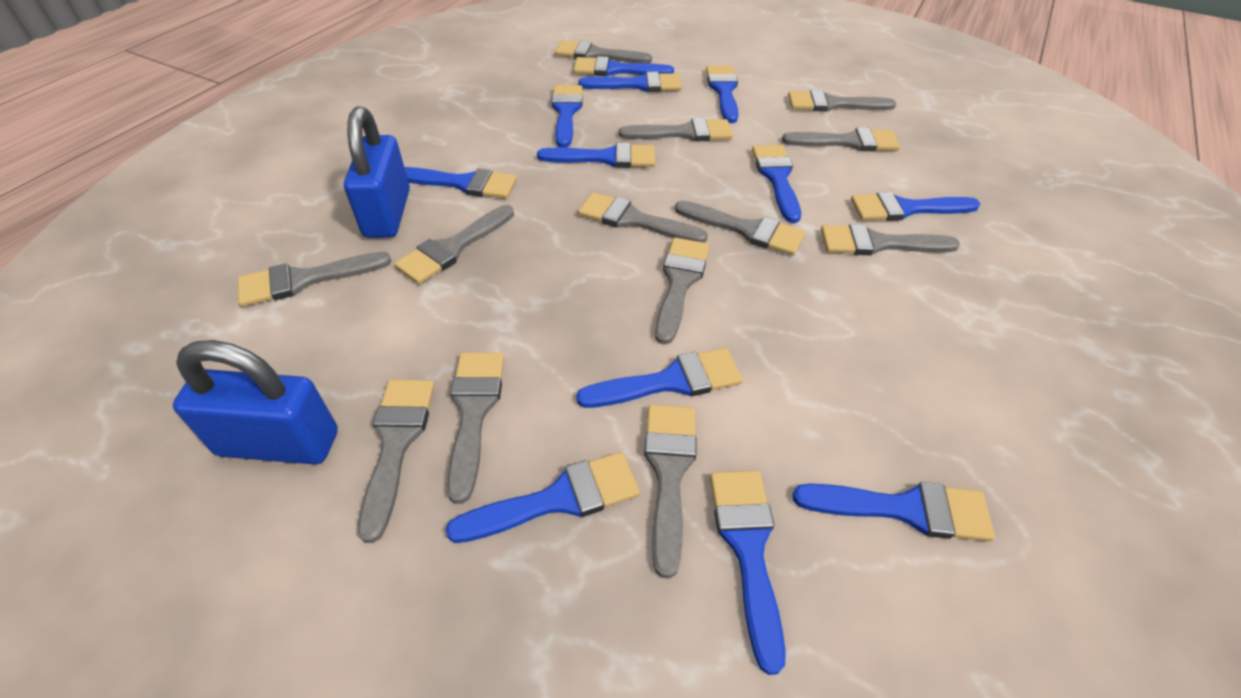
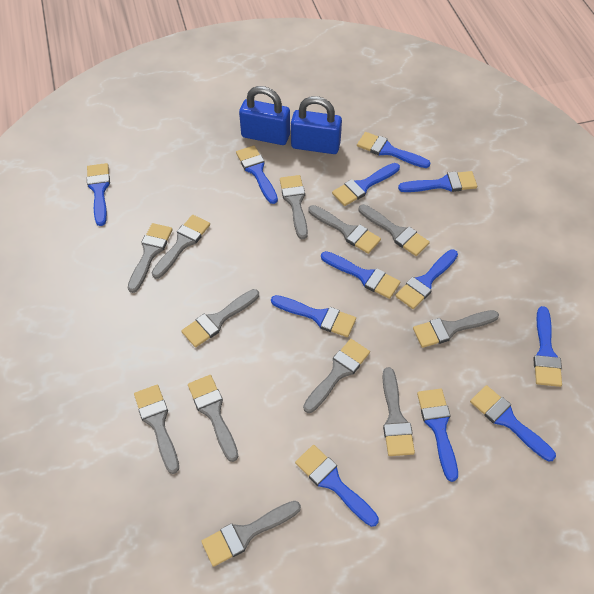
grey brush: [238,252,392,306] [358,379,434,543] [394,205,514,284] [447,353,504,504] [555,40,652,63] [578,192,708,243] [618,118,733,142] [644,404,697,579] [655,238,709,345] [675,201,805,256] [782,127,900,151] [788,90,896,112] [821,224,960,255] = 13 -> [128,223,173,293] [134,385,179,474] [152,215,210,279] [181,289,259,348] [188,375,238,462] [201,501,301,567] [280,175,308,239] [303,339,370,413] [309,205,381,254] [359,204,430,256] [382,367,415,456] [413,310,499,348] = 12

